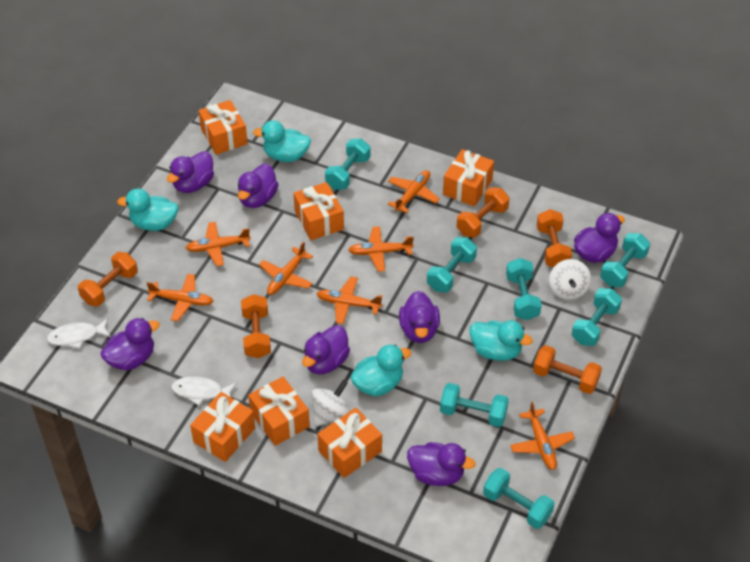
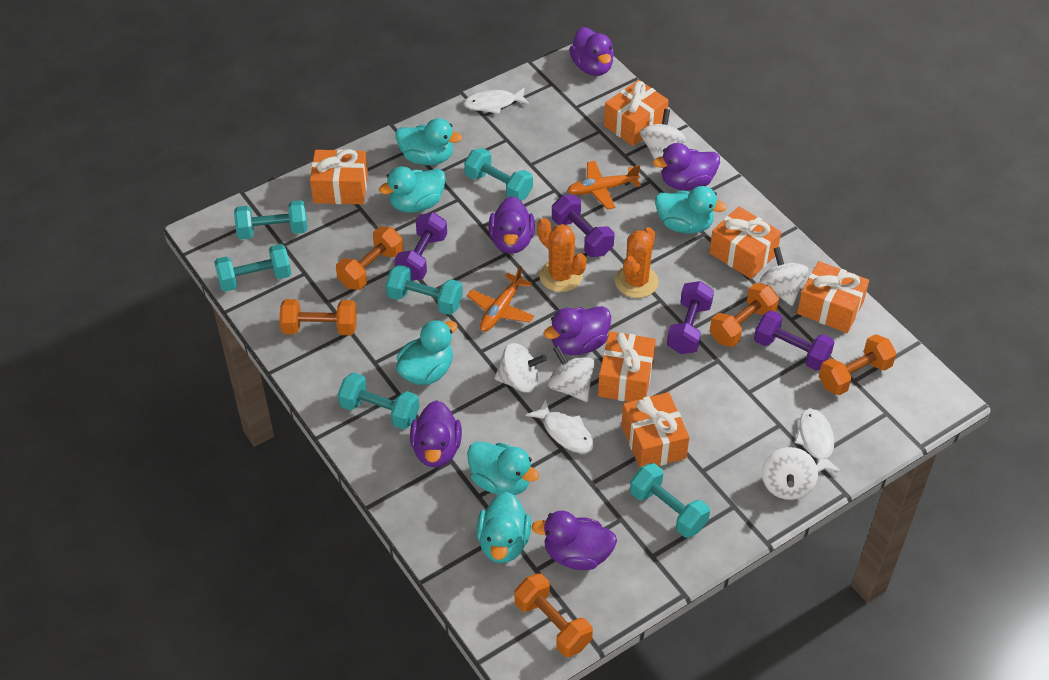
orange cactus: none = 0 -> [537,218,587,292] [615,227,659,298] = 2
orange plane: [147,274,214,321] [186,222,251,266] [259,241,313,295] [316,277,382,324] [348,226,414,272] [388,170,440,213] [510,401,575,470] = 7 -> [467,266,534,332] [567,161,641,210] = 2
purple duck: [100,318,160,370] [167,151,214,193] [238,164,279,208] [302,325,350,374] [399,291,440,343] [407,442,475,486] [574,213,625,263] = 7 -> [410,400,462,467] [488,196,535,254] [531,511,617,570] [543,306,611,355] [569,27,614,76] [653,143,720,190] = 6
purple dumbbell: none = 0 -> [394,212,447,281] [552,195,614,257] [667,281,714,354] [754,310,835,371] = 4
turquoise duck: [117,188,178,231] [253,120,311,162] [350,345,411,396] [469,320,533,361] = 4 -> [379,167,446,213] [396,118,462,165] [396,320,458,385] [467,441,539,495] [476,492,531,563] [655,186,727,234] = 6
turquoise dumbbell: [325,138,370,190] [427,237,477,292] [440,383,509,427] [483,468,554,529] [506,258,542,320] [571,288,622,346] [600,233,650,287] = 7 -> [214,244,292,292] [234,200,307,239] [338,373,419,429] [386,265,463,315] [464,148,533,201] [630,463,710,538] = 6
white fish: [47,318,111,349] [171,376,237,406] = 2 -> [464,87,530,114] [526,399,594,453] [795,409,841,472] = 3
white spinning top: [311,380,350,427] [549,259,591,300] = 2 -> [494,343,547,392] [548,346,595,402] [640,109,686,160] [760,247,809,306] [762,447,818,500] = 5

